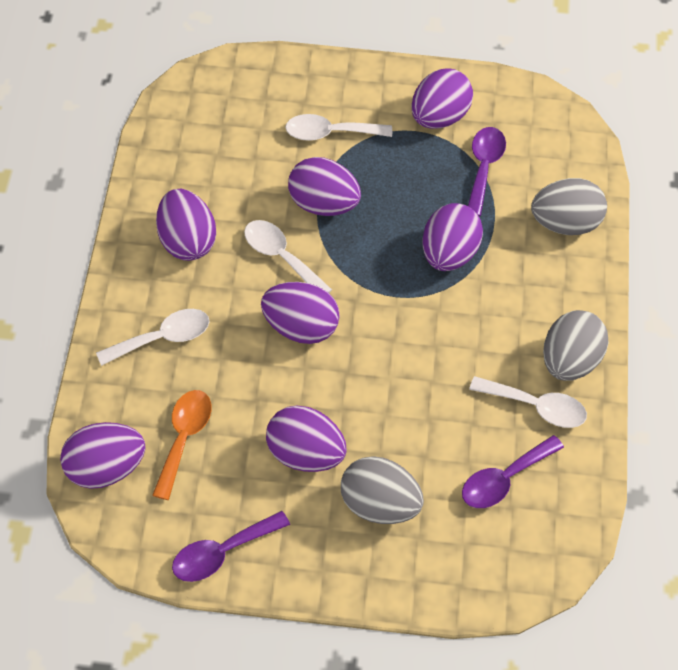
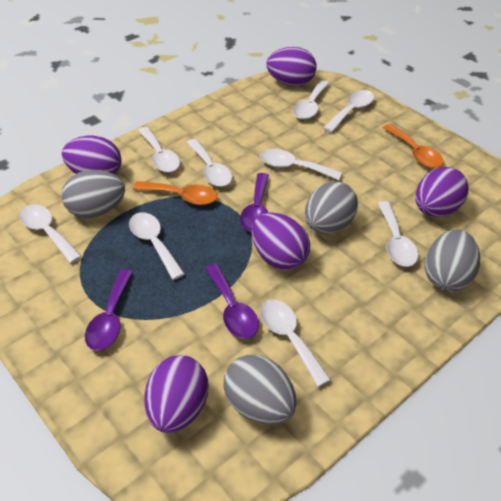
grey egg: [341,456,424,524] [531,178,607,235] [543,310,608,381] = 3 -> [61,170,125,218] [223,354,297,425] [305,182,358,233] [425,230,480,292] = 4
orange spoon: [152,390,212,500] = 1 -> [133,181,218,205] [383,124,444,168] = 2
purple egg: [60,422,146,489] [156,189,216,261] [261,282,340,344] [266,406,347,472] [288,157,361,216] [411,68,473,129] [423,203,483,271] = 7 -> [62,136,122,175] [144,355,208,433] [252,212,310,270] [266,47,316,86] [415,167,468,217] = 5
white spoon: [96,309,210,366] [244,220,332,293] [285,114,392,141] [469,376,587,428] = 4 -> [19,204,82,263] [129,212,184,280] [138,127,180,172] [187,139,232,187] [260,149,342,180] [260,299,331,387] [293,80,329,120] [323,90,374,133] [377,201,418,267] = 9

